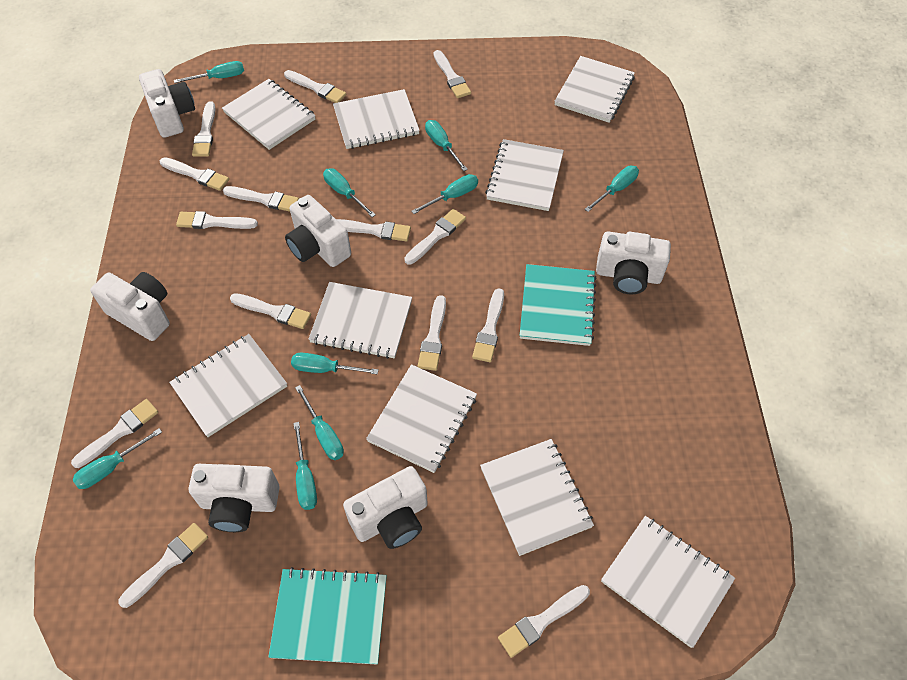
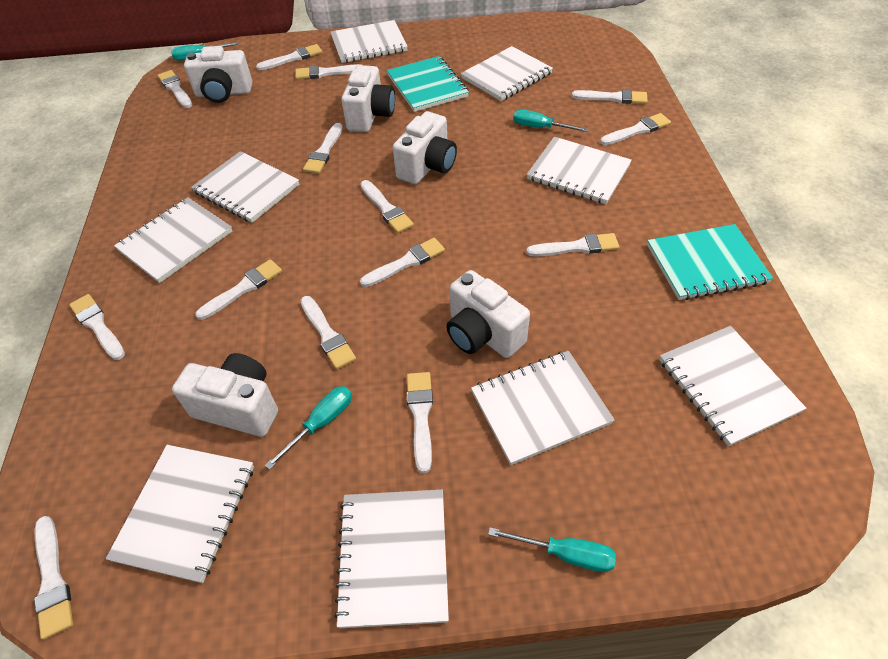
turquoise screwdriver: [73,428,162,489] [174,61,244,83] [291,353,379,375] [293,422,317,510] [295,385,344,460] [323,168,376,217] [411,174,478,214] [425,120,468,171] [584,166,639,212] = 9 -> [171,42,238,61] [265,386,352,470] [488,527,616,572] [513,109,589,132] = 4
white camera: [90,272,170,341] [139,69,195,138] [189,464,280,532] [285,195,351,267] [343,466,428,549] [596,231,671,295] = 6 -> [172,353,278,437] [184,46,252,103] [341,65,395,132] [393,111,457,184] [446,270,530,358] = 5

